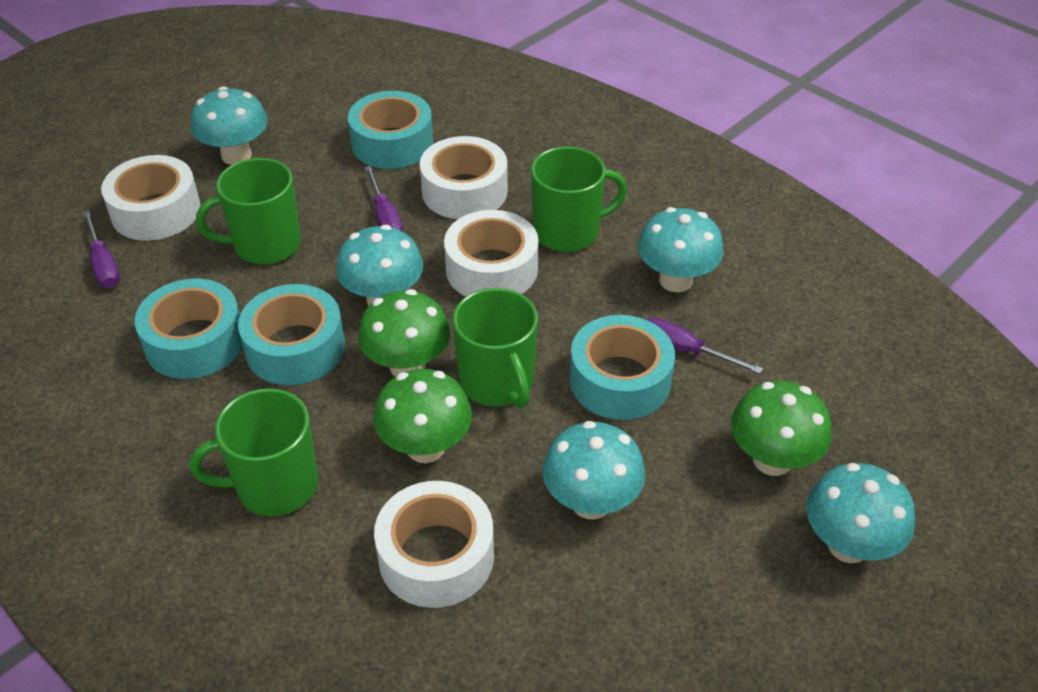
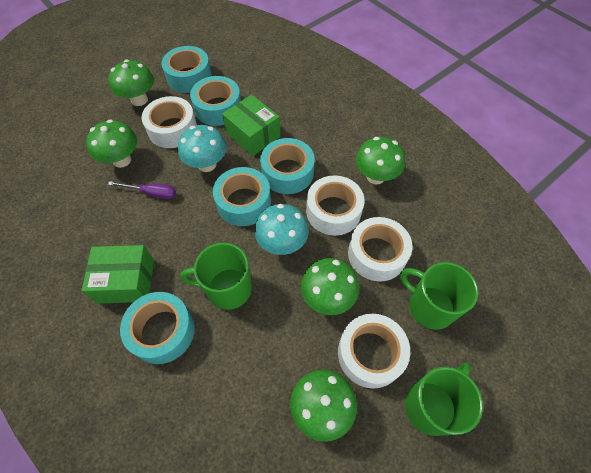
green box: none = 0 -> [82,245,154,304] [222,95,281,156] = 2
green mug: [190,388,318,516] [196,158,301,264] [453,288,538,408] [531,146,627,252] = 4 -> [180,243,252,310] [400,262,478,330] [405,363,483,436] = 3
green mushroom: [358,289,450,377] [373,369,472,463] [731,381,832,476] = 3 -> [86,119,137,168] [109,60,154,106] [290,370,357,442] [301,258,359,315] [356,137,405,184] = 5
purple screwdriver: [82,211,120,288] [364,166,403,232] [645,317,763,374] = 3 -> [108,181,176,199] = 1
turquoise mushroom: [191,86,268,165] [336,225,423,306] [542,421,645,520] [638,207,724,292] [807,463,915,563] = 5 -> [178,125,227,172] [255,204,309,255] = 2
turquoise tape: [135,279,243,379] [238,284,345,385] [348,91,433,169] [570,315,675,420] = 4 -> [120,292,195,364] [161,46,212,93] [190,76,241,126] [213,167,271,226] [260,138,315,194] = 5

